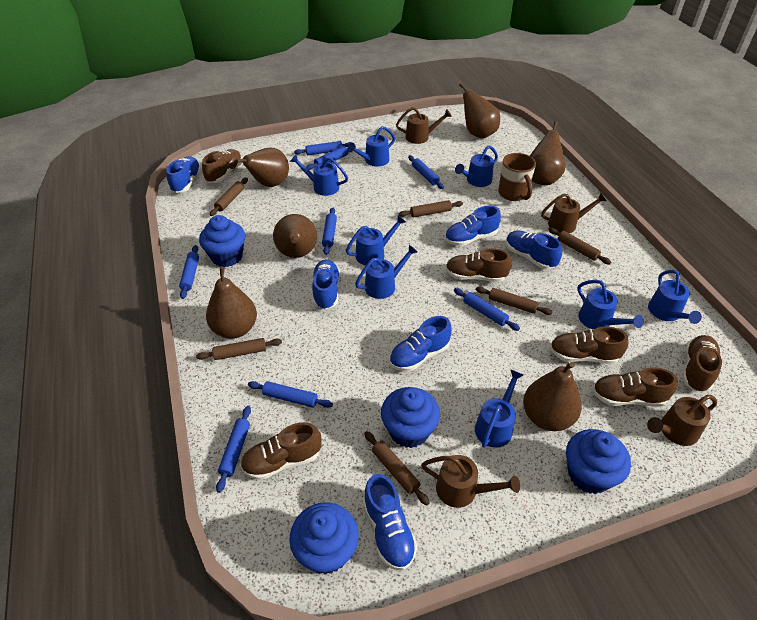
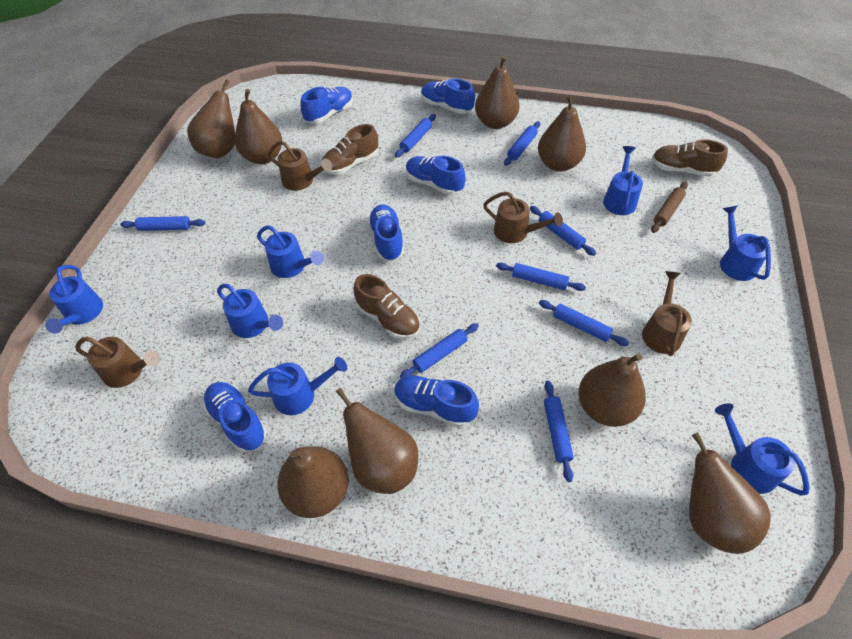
blue cupcake: [199,215,245,267] [289,502,359,574] [381,387,440,448] [566,429,631,494] = 4 -> none = 0
blue watering can: [290,154,348,196] [346,215,406,265] [347,126,395,167] [355,245,418,299] [455,145,498,187] [475,369,523,448] [577,280,644,330] [648,270,702,324] = 8 -> [46,265,103,334] [217,284,283,338] [248,357,347,415] [257,225,324,278] [603,146,643,215] [715,403,810,496] [720,205,771,281] = 7
brown mug: [498,153,536,201] = 1 -> none = 0
brown pear: [206,267,257,339] [236,148,289,187] [273,214,317,258] [459,83,500,139] [523,362,582,431] [530,121,565,185] = 6 -> [187,79,235,158] [235,89,282,164] [277,446,349,518] [336,388,418,494] [475,56,519,129] [538,95,586,172] [579,353,646,427] [689,432,771,554] = 8
brown rolling pin: [196,338,282,360] [210,177,248,216] [364,431,430,505] [399,200,463,217] [476,287,553,315] [548,228,611,265] = 6 -> [651,182,688,233] = 1
brown shoe: [202,149,242,183] [240,422,322,480] [446,248,512,282] [550,327,628,364] [592,367,677,407] [682,335,722,392] = 6 -> [321,124,378,175] [353,274,420,339] [652,139,728,177] = 3

